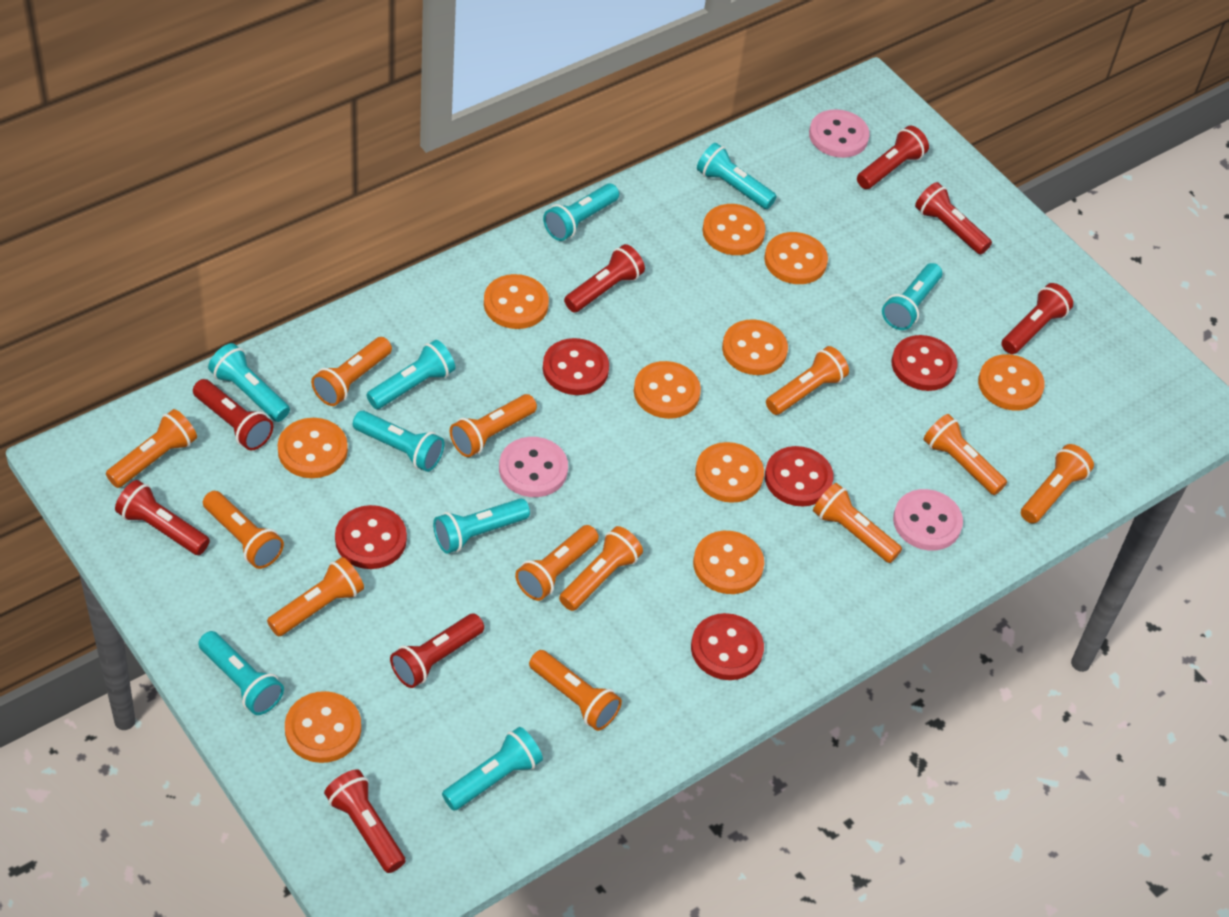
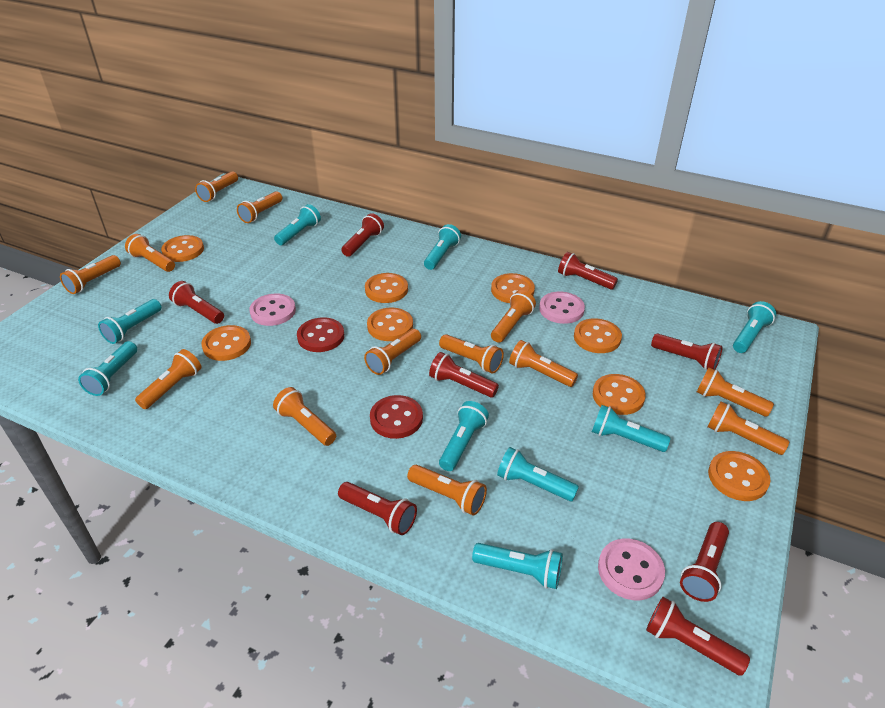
orange button: [278,418,348,478] [285,691,361,763] [484,274,549,329] [634,361,701,419] [693,531,764,594] [695,442,764,503] [702,204,766,255] [722,319,788,375] [764,232,828,284] [978,354,1045,411] = 10 -> [161,235,204,262] [201,325,251,361] [365,273,408,303] [367,308,413,341] [491,273,535,303] [574,318,622,353] [593,374,646,415] [708,451,771,501] = 8
orange flashlight: [106,409,197,488] [203,491,284,569] [267,557,364,636] [311,337,392,406] [450,394,537,457] [515,525,599,601] [529,650,622,731] [559,526,643,611] [766,346,849,415] [813,483,902,563] [923,414,1007,495] [1021,444,1094,524] = 12 -> [60,255,121,294] [125,234,175,272] [135,349,202,409] [195,171,238,202] [237,191,282,223] [273,387,336,446] [364,329,421,375] [407,465,487,515] [439,334,504,374] [491,290,536,343] [509,340,578,387] [697,368,774,417] [708,401,789,455] = 13
red button: [335,505,407,569] [543,338,609,395] [691,613,764,680] [765,446,834,507] [892,335,958,391] = 5 -> [297,317,344,352] [370,395,423,439] = 2

